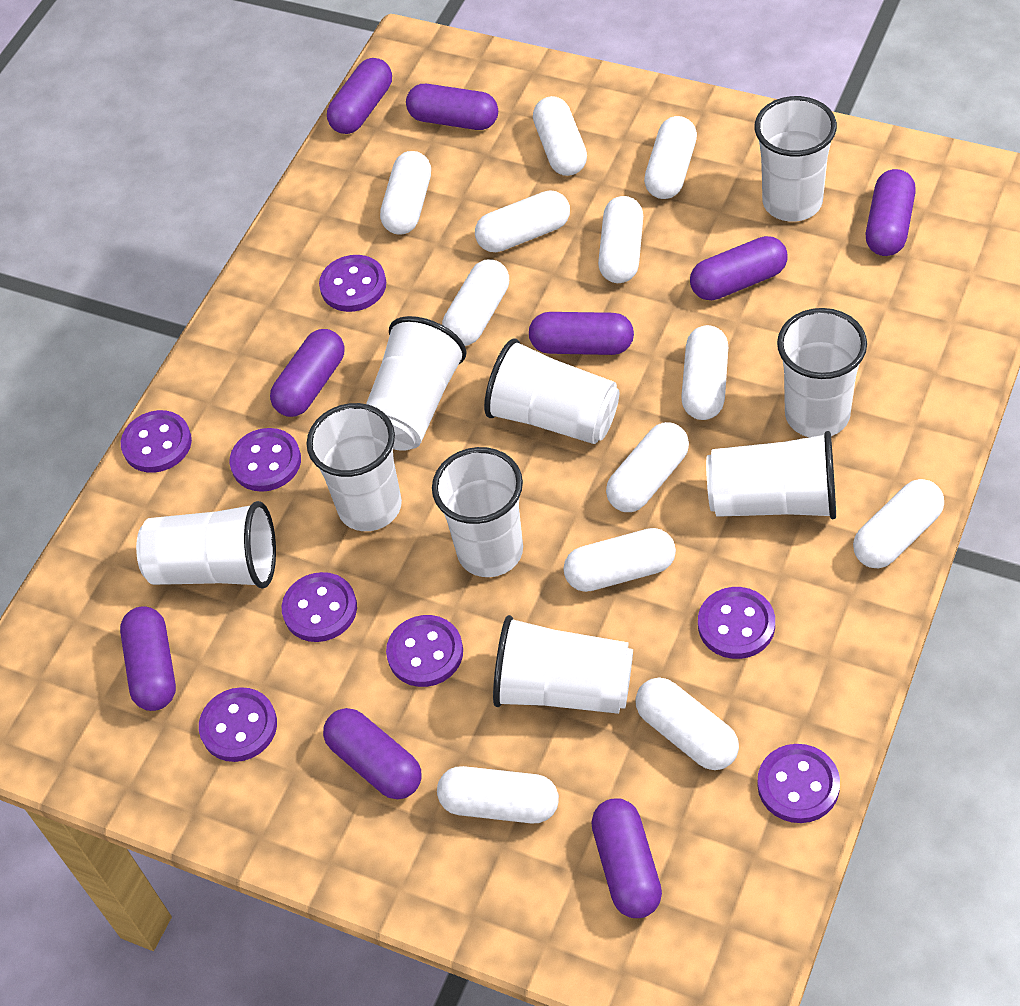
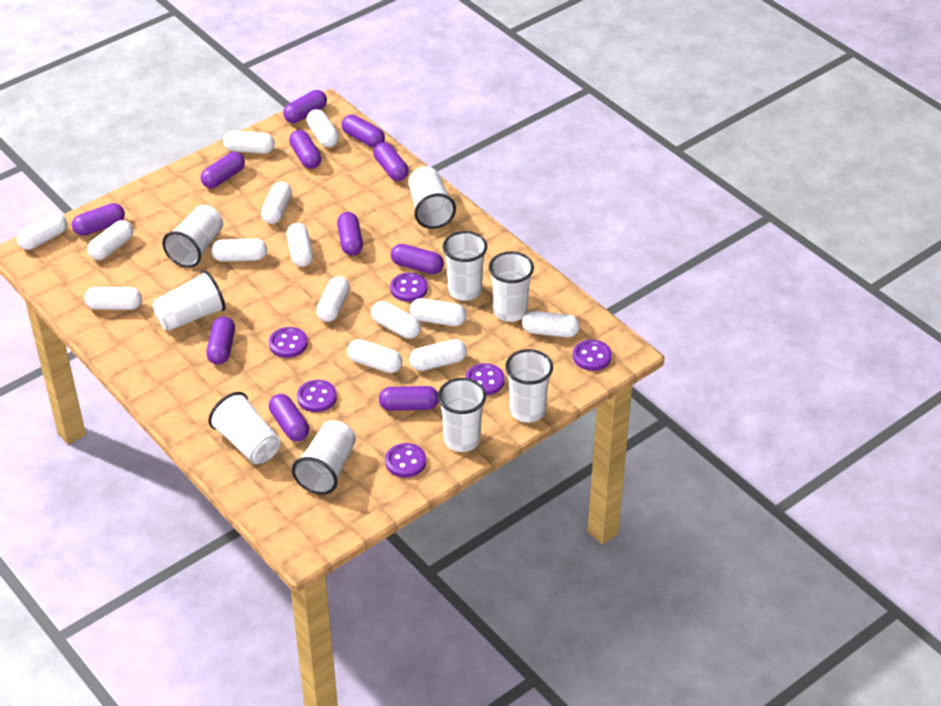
purple button: [121,410,192,473] [199,687,277,762] [230,428,301,492] [282,572,357,642] [319,255,386,312] [386,615,463,687] [698,587,775,659] [757,744,840,823] = 8 -> [269,327,308,358] [297,380,337,412] [385,443,426,478] [390,273,428,302] [465,363,505,395] [573,340,612,371] = 6
purple capsule: [120,606,176,711] [270,329,345,417] [323,708,421,799] [327,58,392,134] [406,84,498,130] [529,312,634,355] [591,798,662,918] [690,236,788,300] [866,169,916,256] = 9 -> [72,203,125,236] [201,152,245,188] [206,317,235,365] [269,394,309,441] [283,90,327,123] [289,130,321,169] [337,212,363,255] [342,115,385,148] [373,142,409,181] [379,386,439,411] [391,244,444,274] = 11
white capsule: [380,151,431,235] [437,766,559,824] [442,259,509,346] [475,191,570,252] [533,96,587,176] [563,528,676,592] [598,196,643,283] [606,422,689,512] [635,678,739,770] [644,116,697,199] [681,325,728,420] [853,479,944,568] = 12 -> [17,213,67,250] [84,287,142,310] [88,220,133,260] [211,239,267,262] [223,131,275,154] [261,182,292,224] [287,223,313,267] [307,109,339,147] [316,276,350,322] [347,339,402,373] [371,301,421,339] [410,298,467,326] [410,339,467,371] [522,311,580,337] = 14

